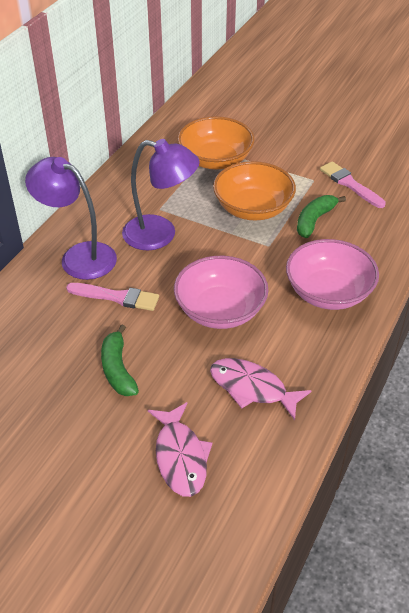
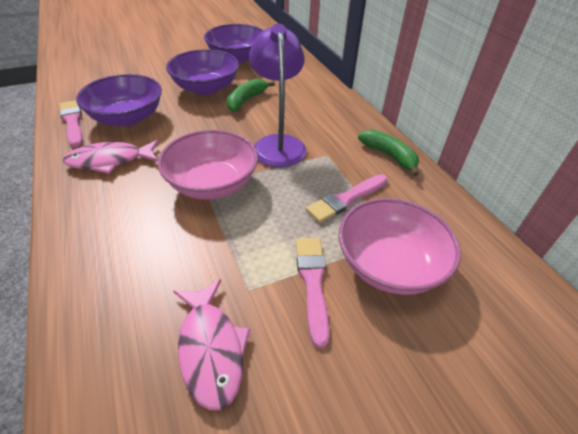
orange bowl: [178,116,255,170] [213,161,296,221] = 2 -> none = 0
pink brush: [66,283,159,311] [320,161,386,208] = 2 -> [60,100,83,148] [296,238,330,348] [306,174,388,223] = 3
purple bowl: none = 0 -> [76,74,162,127] [166,49,239,95] [204,24,264,63] = 3
purple lamp: [25,157,117,280] [122,139,200,250] = 2 -> [249,24,306,167] = 1

